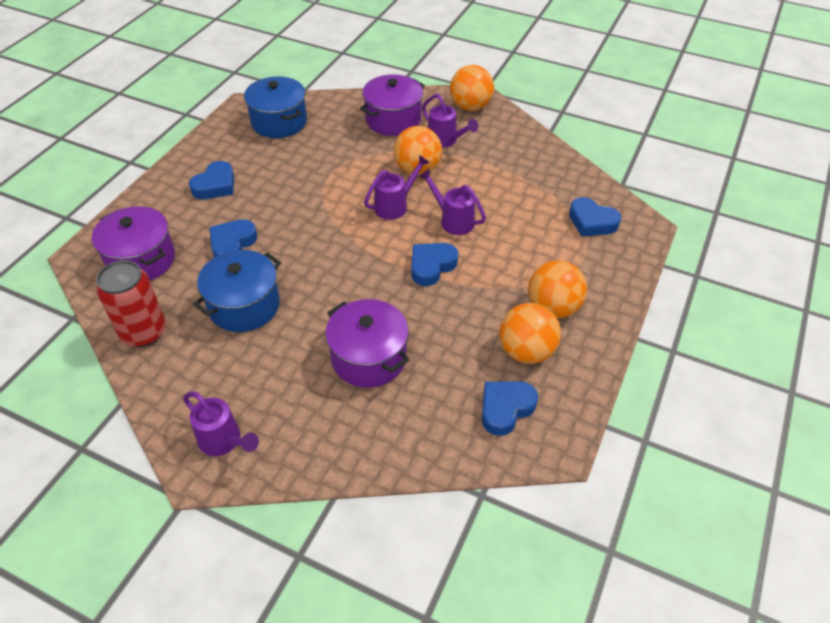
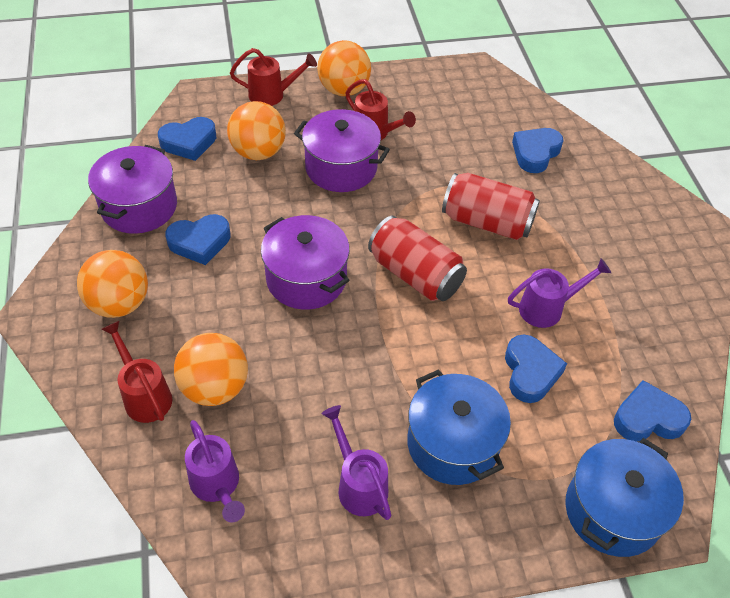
purple watering can: [183,392,259,456] [364,155,430,220] [418,168,486,235] [422,94,478,148] = 4 -> [185,420,245,522] [322,405,391,520] [508,258,611,328] = 3
red can: [96,260,166,347] = 1 -> [368,216,467,301] [442,173,540,240] = 2
red watering can: none = 0 -> [101,321,172,423] [230,48,317,106] [345,79,416,140] = 3

